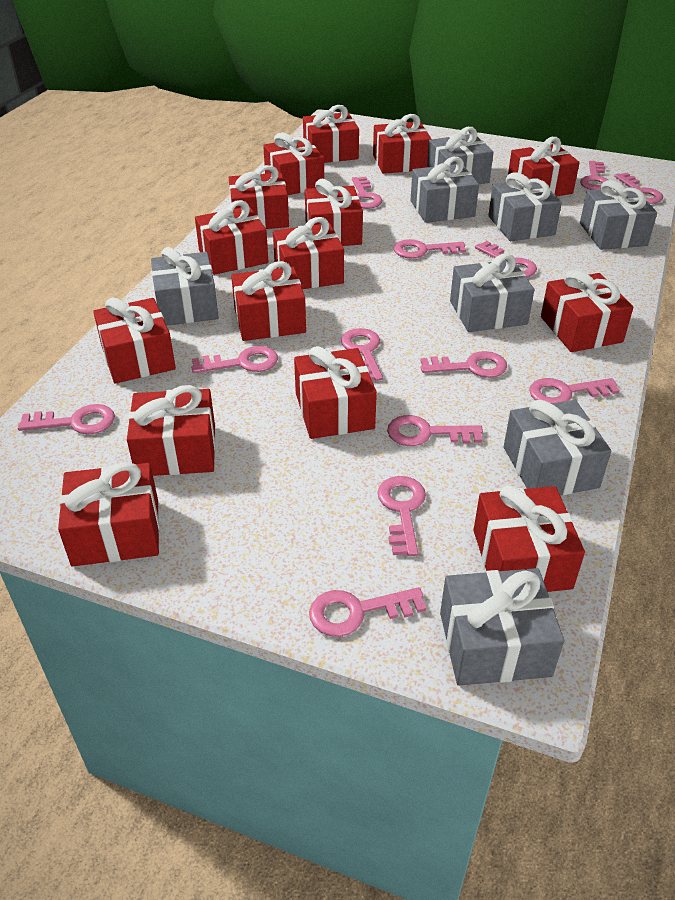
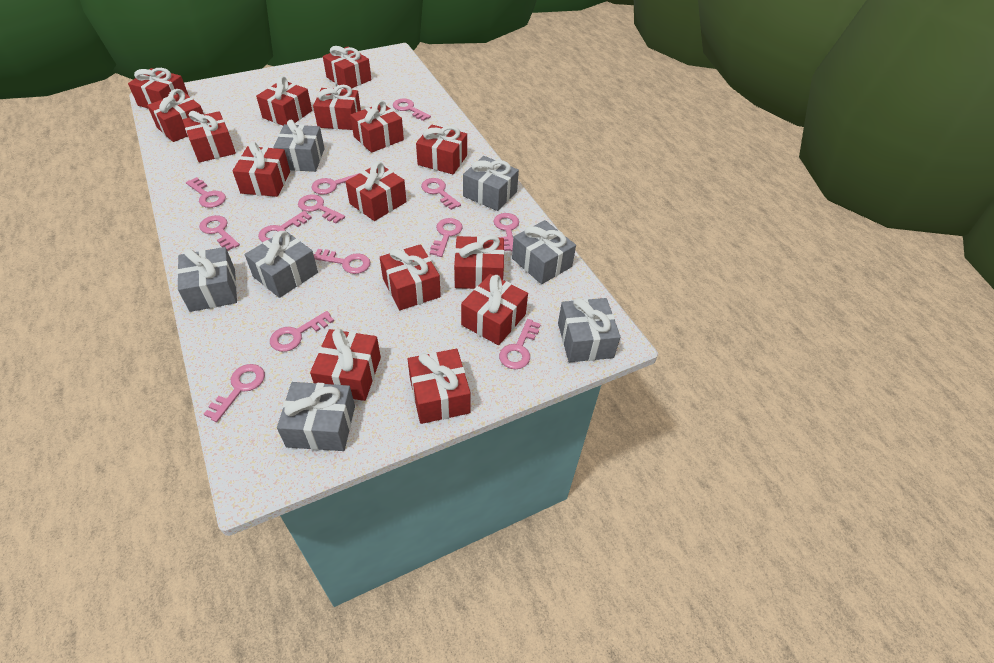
grey gift: [151,247,219,326] [410,157,479,223] [427,127,494,184] [440,568,564,686] [450,254,534,332] [488,172,562,241] [504,400,611,495] [580,180,657,250] = 8 -> [177,247,237,312] [245,231,318,298] [273,120,325,172] [277,382,355,451] [463,156,519,211] [512,220,576,284] [558,298,620,362] = 7

